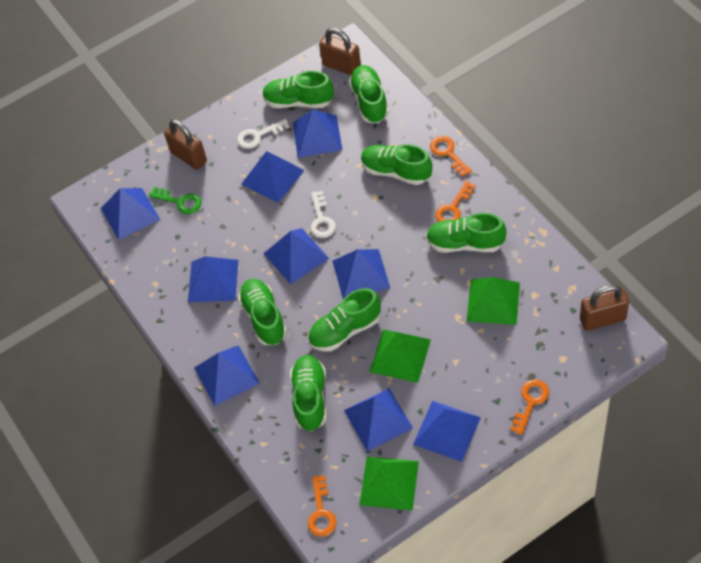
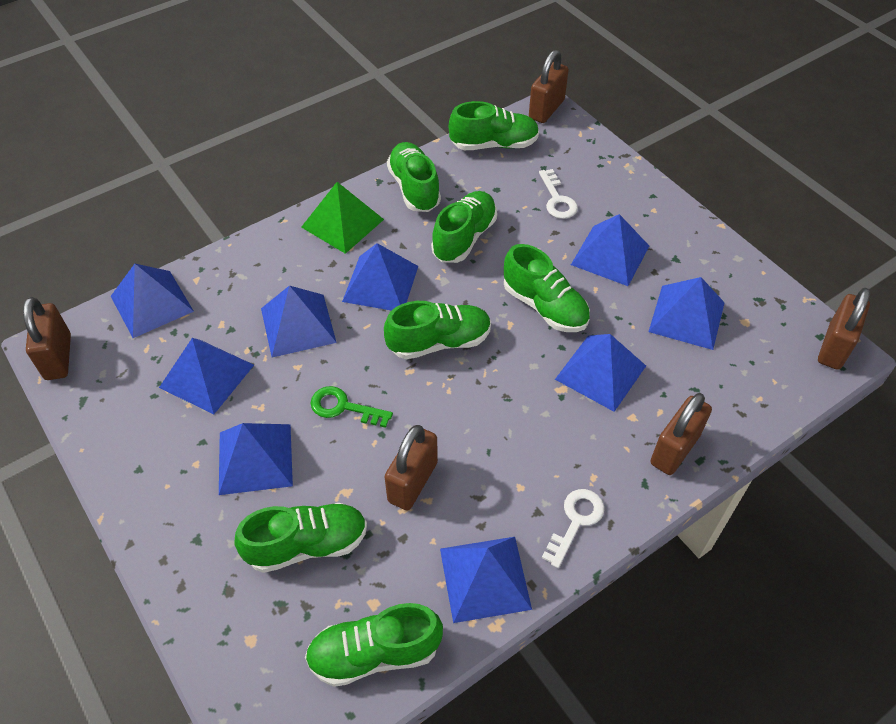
brown padlock: [164,119,207,170] [319,28,361,75] [580,284,629,331] = 3 -> [23,297,71,380] [385,425,438,510] [529,50,569,123] [650,393,712,475] [818,288,870,370] = 5
green pyramid: [359,456,419,511] [369,330,431,383] [466,277,520,325] = 3 -> [301,182,384,254] = 1
orange key: [308,476,337,536] [430,136,472,177] [435,181,476,222] [510,379,549,435] = 4 -> none = 0

